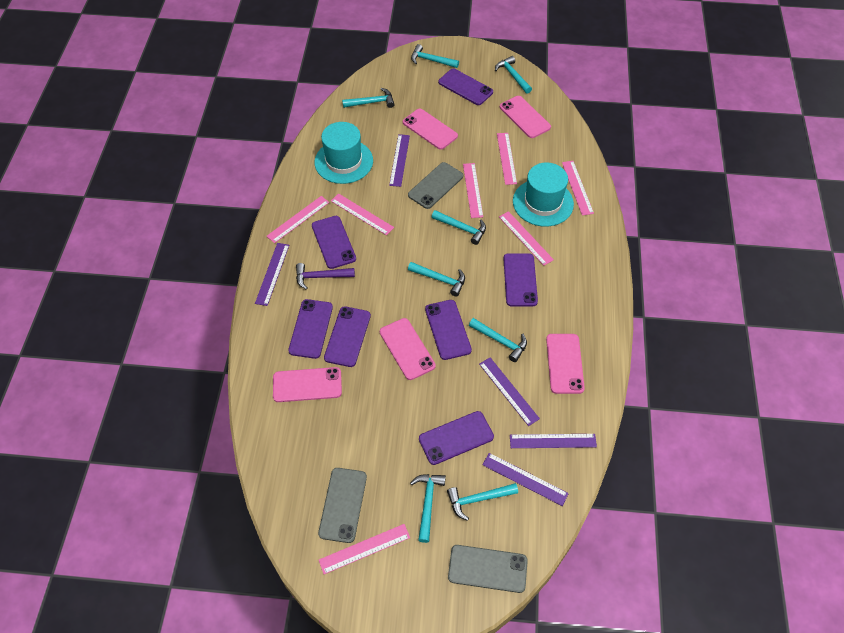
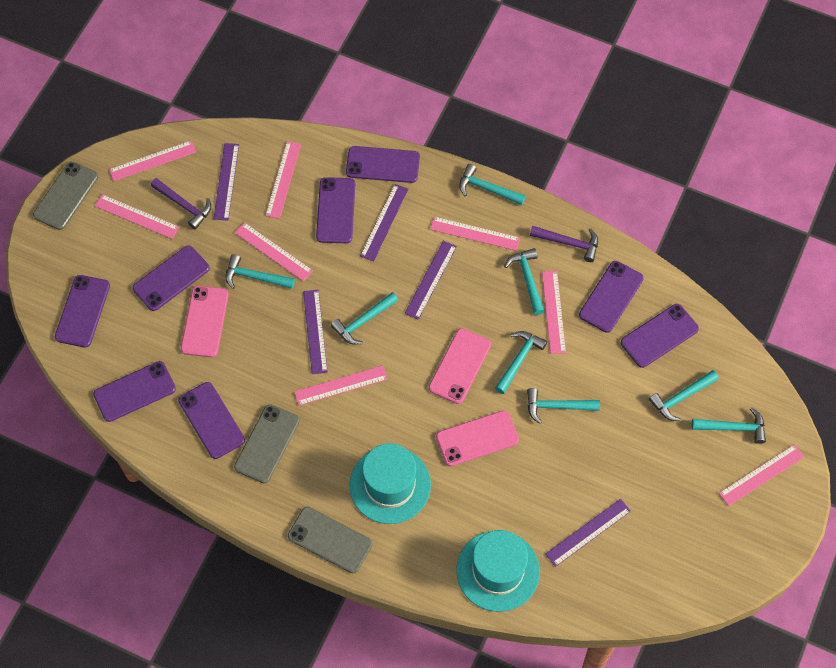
pink phone: [273,367,342,402] [380,318,436,380] [403,109,458,150] [500,96,551,138] [546,334,585,394] = 5 -> [181,286,229,357] [429,328,491,404] [436,410,519,466] = 3
pink ruler: [267,196,329,243] [319,524,410,574] [331,193,394,235] [463,163,483,218] [497,133,517,185] [499,211,554,266] [562,161,594,216] = 7 -> [95,194,179,239] [109,140,196,181] [235,222,313,282] [265,141,301,219] [294,366,388,406] [430,217,520,251] [542,271,566,354] [719,444,804,506] = 8
purple hammer: [296,263,355,290] = 1 -> [151,178,211,230] [530,226,598,262] = 2
purple phone: [288,299,333,359] [312,216,356,269] [324,306,371,367] [419,411,494,465] [425,300,472,360] [438,68,493,105] [503,253,538,306] = 7 -> [55,275,110,347] [93,361,176,422] [133,245,210,311] [178,382,245,459] [316,177,355,243] [346,146,420,183] [579,261,644,333] [621,304,699,368] = 8

